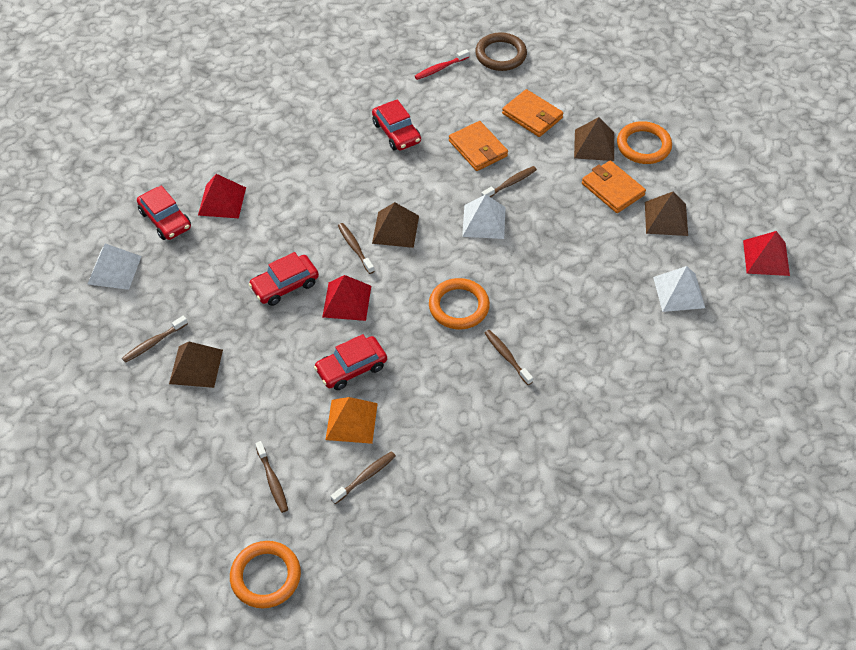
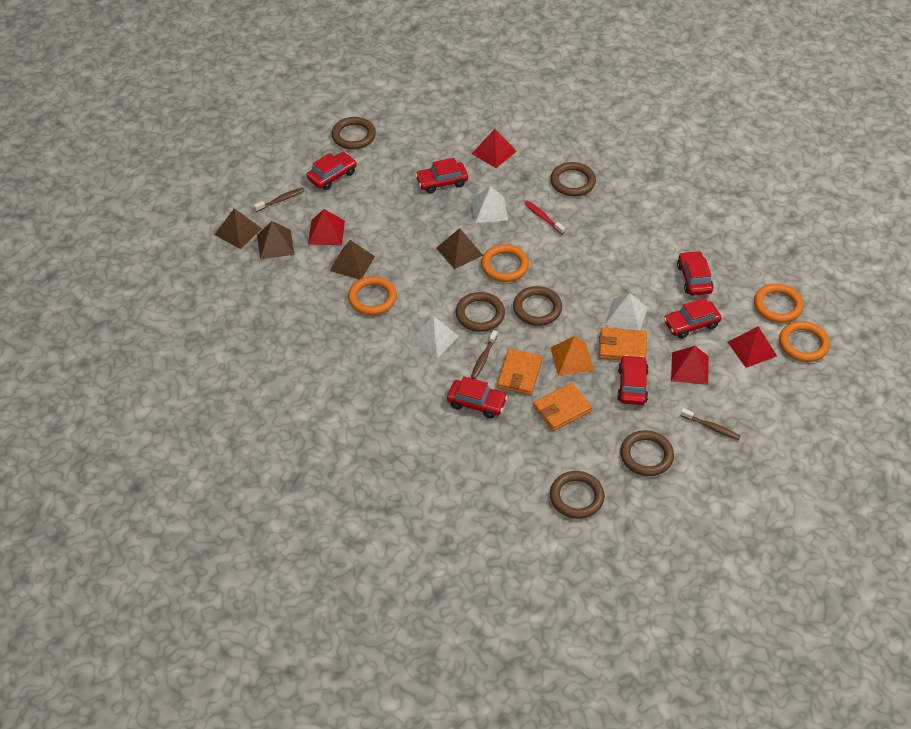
brown ring: [475,32,527,71] = 1 -> [332,117,376,149] [456,292,505,332] [513,286,562,326] [550,162,596,196] [550,471,605,519] [620,430,674,476] = 6
brown toothbrush: [122,316,188,363] [255,441,288,513] [331,451,396,504] [338,223,374,274] [481,166,537,197] [485,330,533,385] = 6 -> [254,187,305,212] [471,330,498,379] [681,408,740,440] = 3
orange ring: [230,541,301,608] [429,278,490,330] [617,121,672,164] = 3 -> [348,276,397,315] [481,244,529,282] [754,283,804,323] [779,321,830,362] = 4
red car: [137,185,191,240] [249,252,319,306] [314,334,387,390] [372,99,421,151] = 4 -> [307,152,357,190] [415,158,468,193] [447,376,508,419] [617,355,649,405] [664,298,722,339] [677,251,714,296] = 6
red pyramid: [198,174,246,218] [322,275,371,321] [743,231,790,276] = 3 -> [308,209,345,245] [472,129,517,168] [671,346,709,385] [728,326,777,368] = 4

